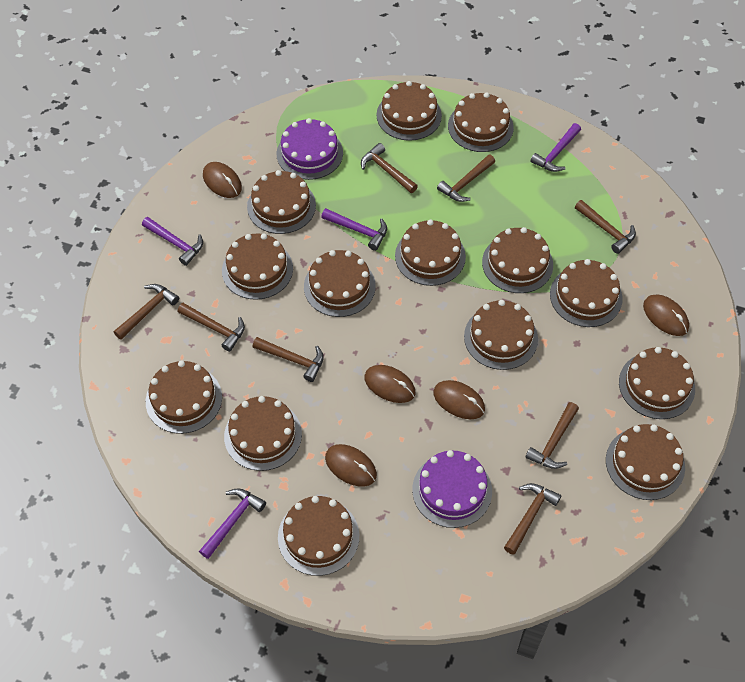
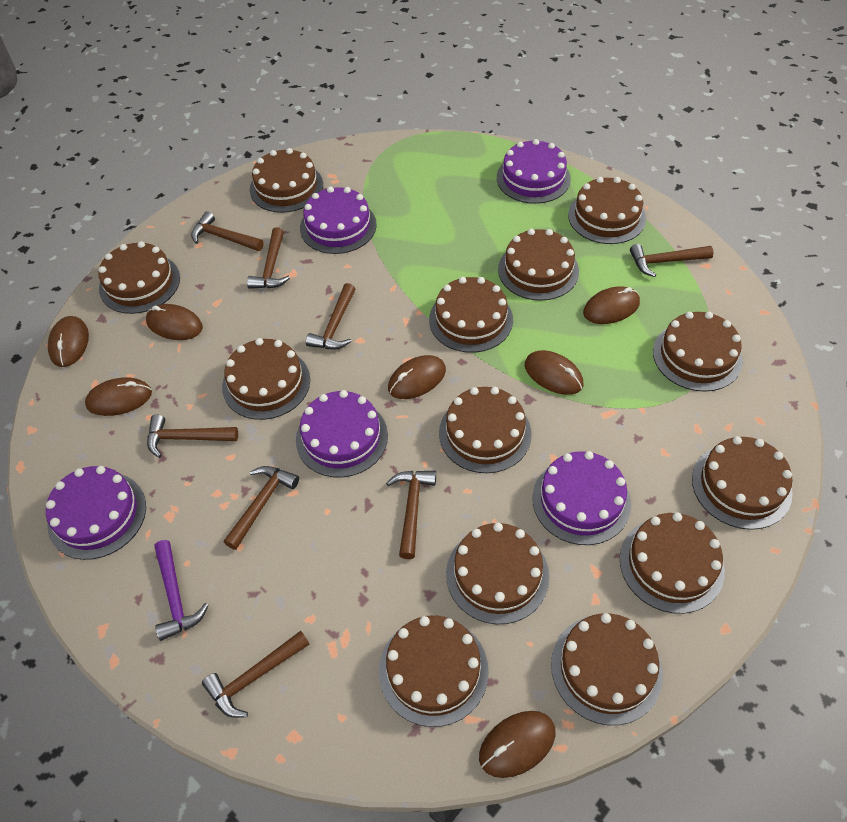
brown cake: [146,361,222,434] [222,233,293,300] [224,396,302,471] [247,170,316,234] [278,496,359,576] [304,250,376,317] [376,81,442,141] [395,220,466,286] [448,92,514,152] [464,300,538,370] [482,227,553,293] [550,259,623,327] [606,424,685,500] [619,347,695,419] = 14 -> [98,241,180,314] [222,338,310,420] [250,148,323,213] [379,615,489,727] [429,277,513,353] [439,387,532,473] [446,523,549,624] [498,229,579,301] [551,613,663,725] [568,177,646,244] [620,512,725,614] [653,312,743,392] [692,436,793,530] = 13
brown mouse: [203,162,242,198] [325,444,377,487] [364,365,415,403] [433,380,485,419] [643,295,689,336] = 5 -> [48,316,89,367] [85,377,152,416] [146,304,203,340] [388,355,446,399] [479,711,556,778] [525,350,583,395] [583,286,640,324] = 7
purple cake: [276,118,343,180] [412,450,492,528] = 2 -> [46,466,146,560] [296,390,388,478] [300,186,377,254] [497,139,571,204] [532,451,631,545] = 5
purple hammer: [142,217,203,266] [199,488,266,559] [321,208,387,251] [530,123,581,172] = 4 -> [154,540,209,641] = 1

